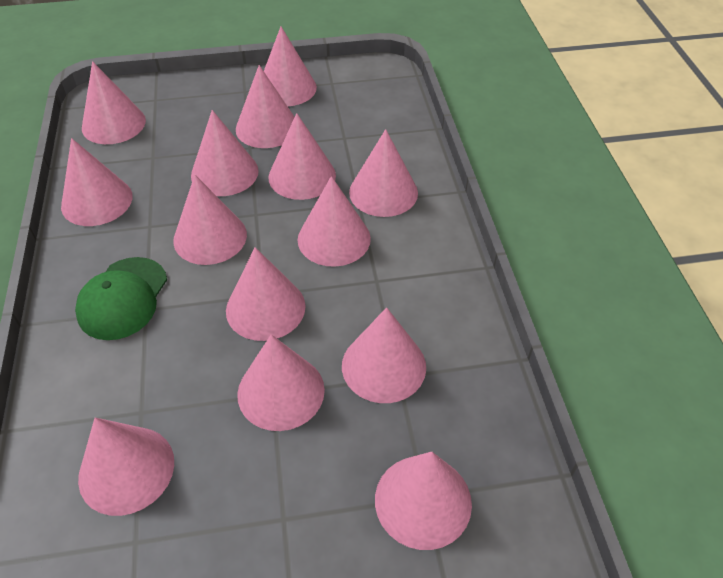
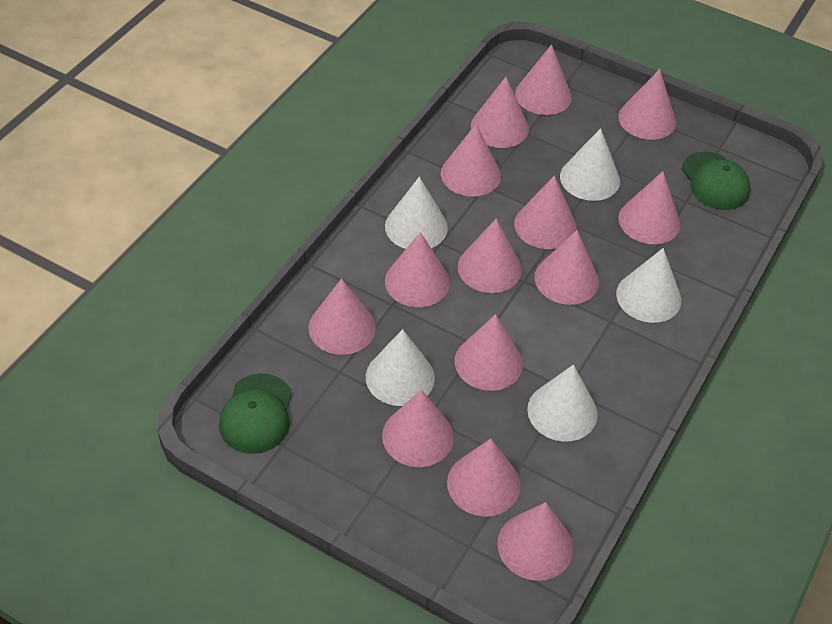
green cap: [75,257,167,340] = 1 -> [219,374,292,454] [682,152,751,210] = 2
white cone: none = 0 -> [366,329,435,406] [385,177,448,249] [527,365,598,442] [560,128,620,201] [616,248,681,323] = 5

